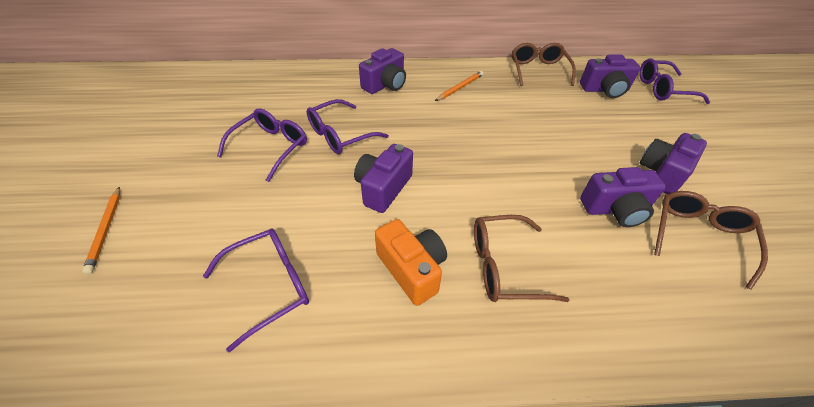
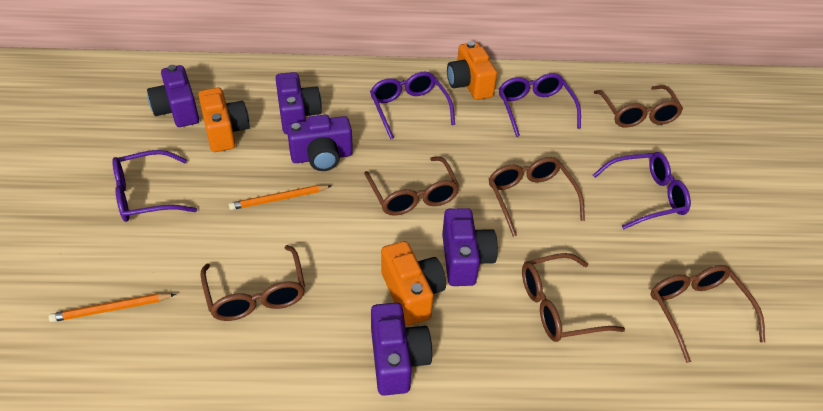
brown glasses: [474,215,569,302] [512,43,576,86] [654,191,768,290] = 3 -> [200,245,305,321] [364,157,460,216] [489,157,585,237] [522,253,625,342] [594,85,683,128] [650,265,765,363] = 6
orange camera: [375,219,447,306] = 1 -> [199,87,250,152] [381,241,446,326] [447,41,497,100] = 3

